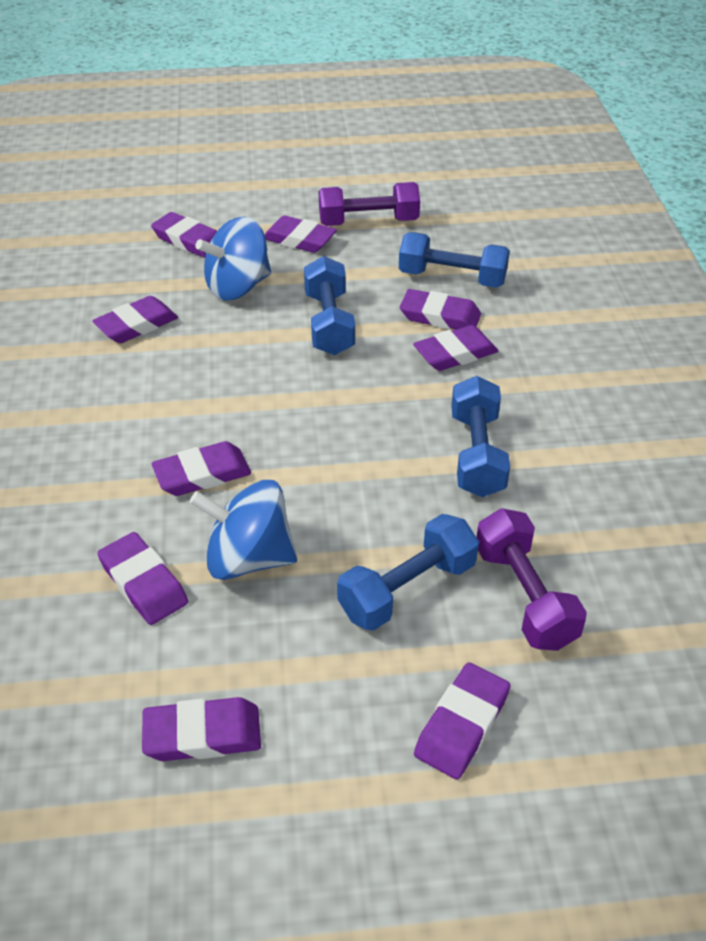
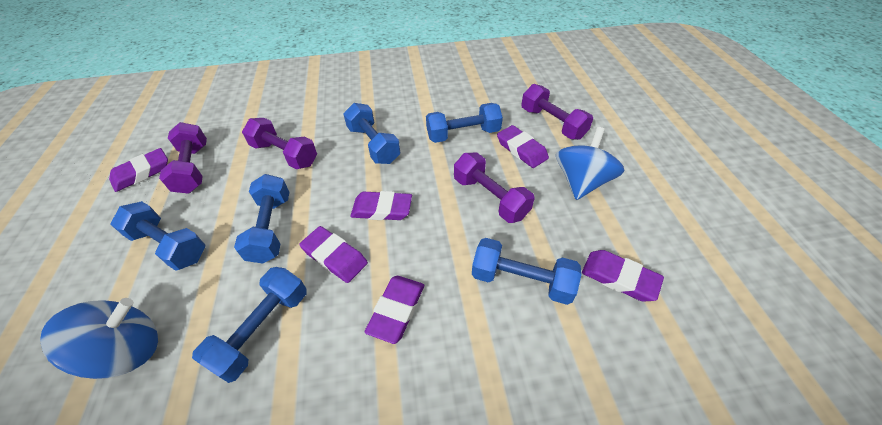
blue dumbbell: [304,256,355,355] [337,514,479,631] [399,232,510,288] [451,376,510,497] = 4 -> [110,201,205,271] [192,267,307,383] [234,174,289,264] [343,103,400,164] [426,103,503,143] [472,238,582,305] = 6
purple dumbbell: [319,182,420,226] [477,508,587,651] = 2 -> [159,122,207,194] [242,118,317,169] [454,153,535,223] [521,84,593,140] = 4
purple eraser: [92,296,178,343] [97,532,188,625] [142,697,261,761] [151,212,217,258] [152,441,251,496] [264,216,337,253] [400,289,481,330] [413,325,498,371] [414,662,511,780] = 9 -> [109,148,168,192] [299,226,368,283] [350,191,412,220] [365,276,424,344] [497,125,549,168] [582,250,664,301] = 6

